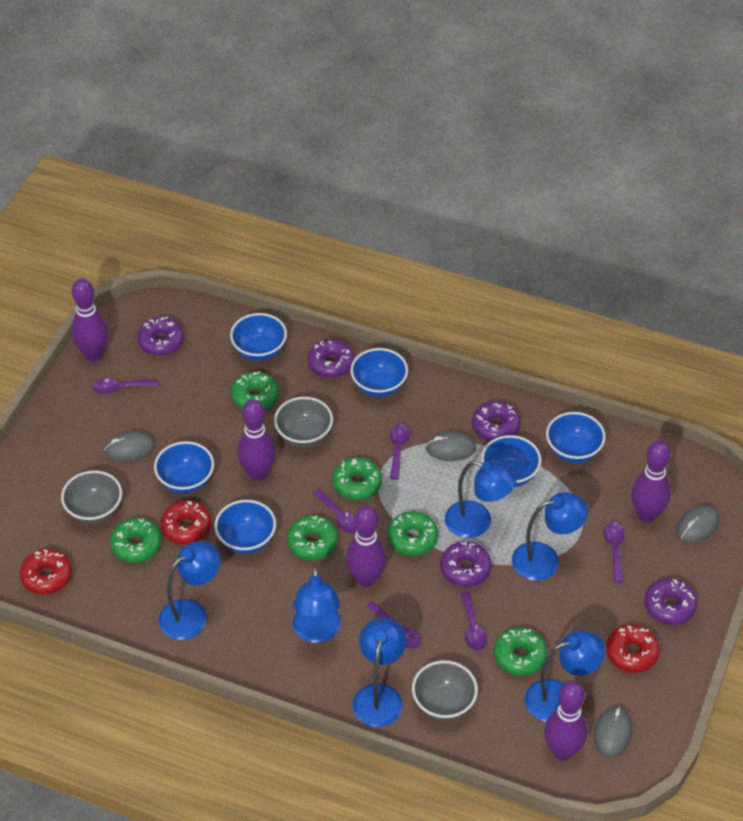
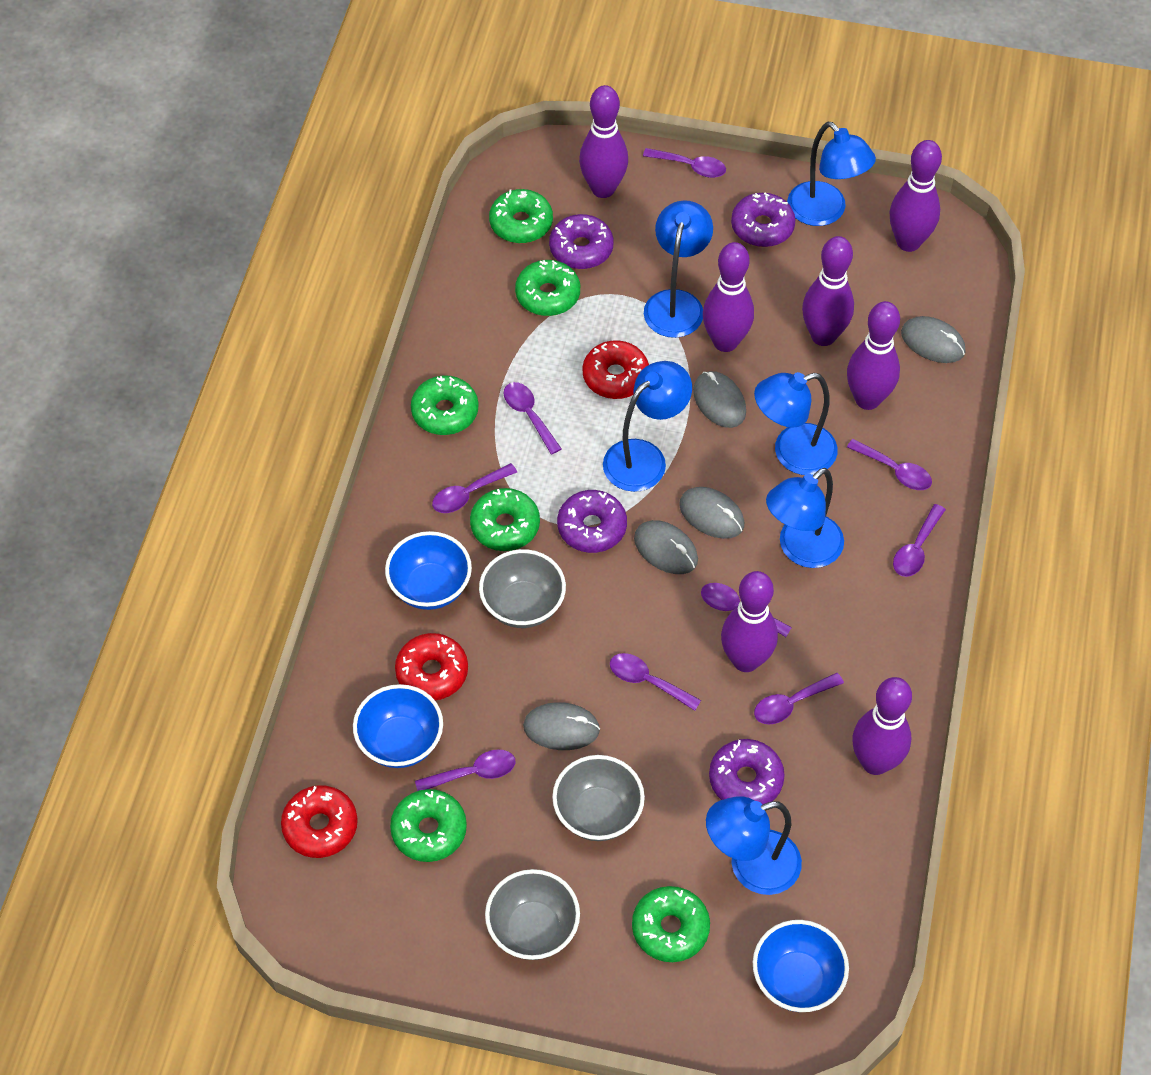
blue bowl: [154,441,214,494] [214,500,276,554] [230,313,287,361] [350,348,408,397] [481,435,541,487] [546,412,606,463] = 6 -> [353,684,443,768] [385,531,472,610] [753,920,849,1012] = 3
grey mouse: [104,431,155,462] [425,431,476,461] [594,706,632,758] [677,505,720,543] = 4 -> [523,702,600,750] [634,520,698,574] [679,487,744,539] [693,371,746,428] [901,316,966,363] = 5
purple bowling pin: [71,279,108,361] [237,399,276,481] [346,506,386,587] [544,681,588,761] [631,441,671,523] = 5 -> [579,85,628,198] [703,242,754,352] [721,571,778,672] [802,236,854,346] [847,301,900,410] [852,677,912,775] [890,140,942,252] = 7
purple donut: [137,317,184,356] [308,339,355,378] [440,541,492,587] [472,401,521,441] [644,578,697,625] = 5 -> [549,214,614,269] [557,490,627,553] [709,739,785,804] [731,193,795,247] = 4
purple spoon: [93,378,158,394] [313,488,357,534] [366,601,421,649] [390,424,410,480] [460,592,487,651] [604,522,625,582] = 6 -> [415,750,515,791] [432,463,517,513] [504,382,562,454] [610,653,701,711] [643,148,726,178] [701,583,792,637] [754,673,844,724] [847,439,932,490] [893,504,946,577] = 9

